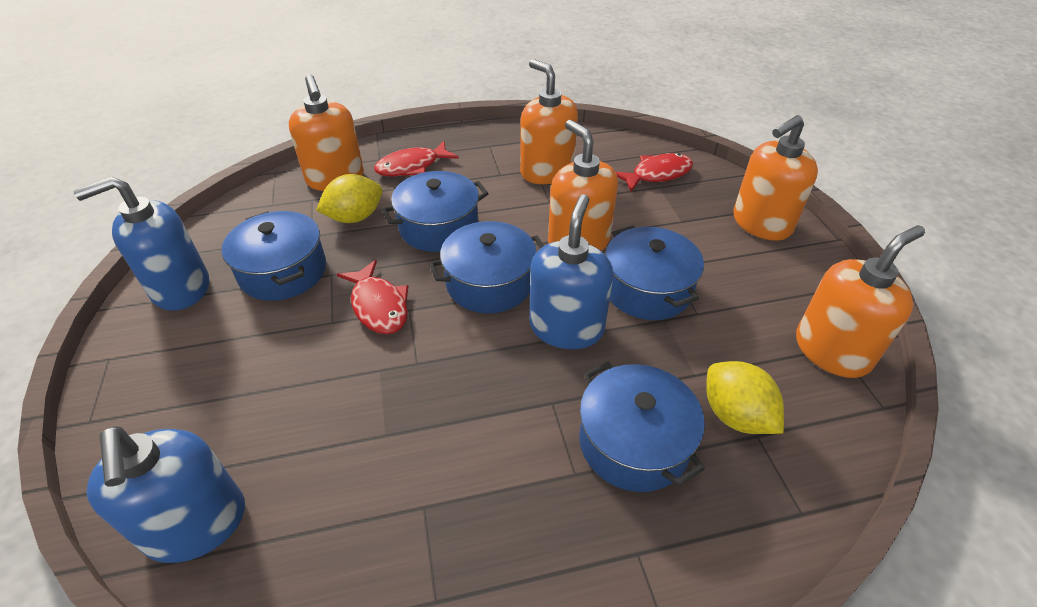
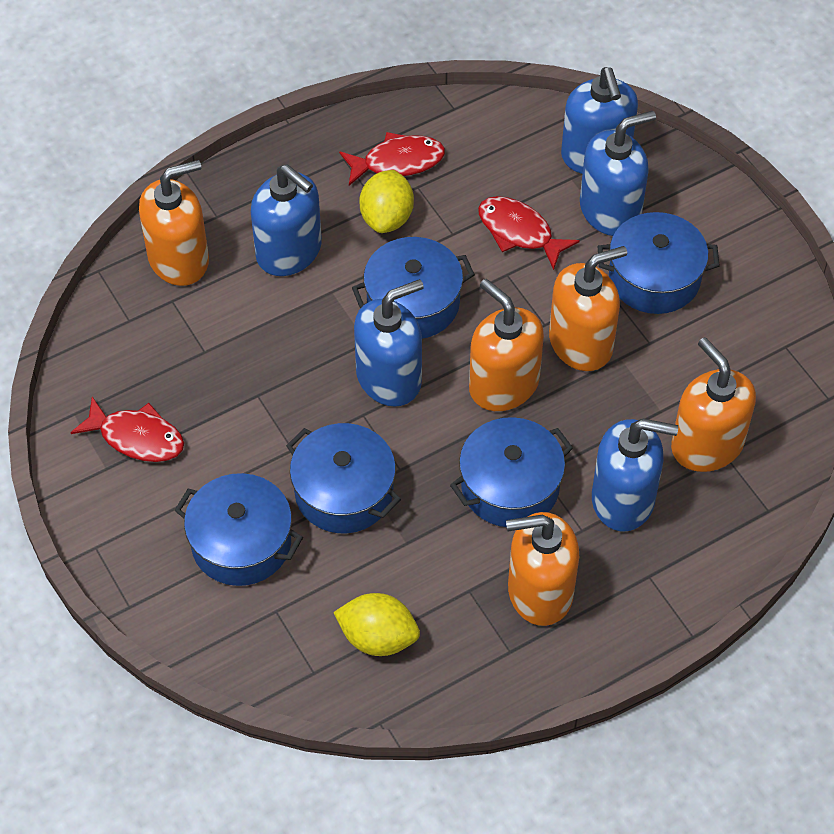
blue soap dispenser: [73,176,209,311] [86,426,245,563] [529,194,613,349] = 3 -> [251,164,322,276] [354,279,424,407] [561,67,638,174] [580,111,656,236] [592,419,678,531] = 5

